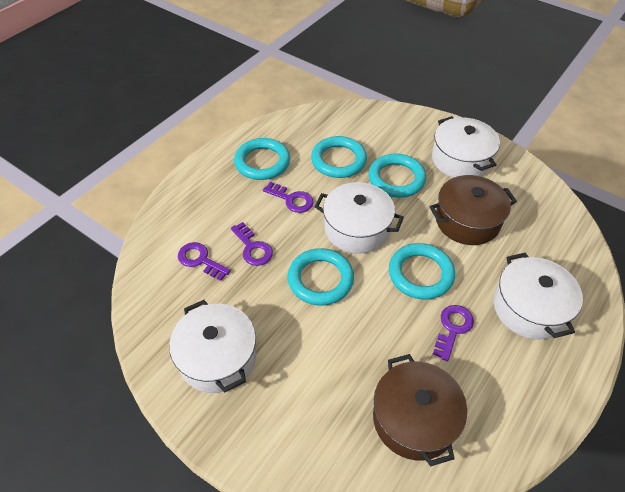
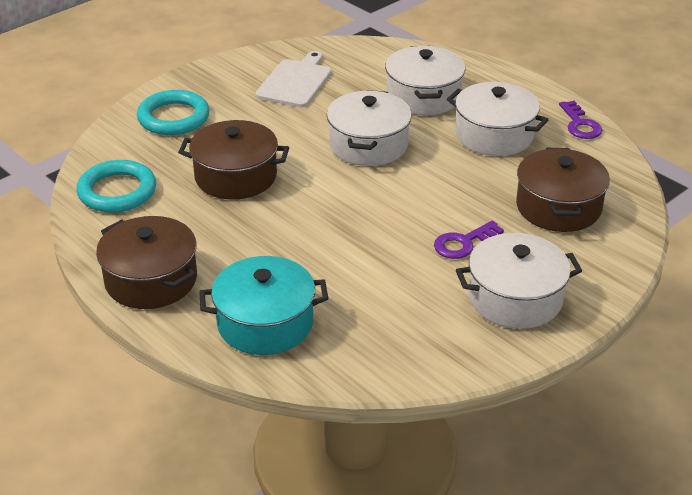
brown pot: [373,354,467,467] [430,175,517,245] = 2 -> [96,216,197,309] [178,120,289,200] [516,148,610,232] = 3
purple key: [178,242,231,281] [231,222,273,266] [263,182,314,213] [433,305,474,361] = 4 -> [434,221,504,259] [559,101,603,139] = 2
turquoise pot: none = 0 -> [199,256,328,355] = 1
turquoise ring: [234,138,290,180] [288,248,354,306] [311,136,367,178] [368,154,426,198] [389,243,455,300] = 5 -> [76,160,156,212] [137,90,210,135] = 2
white cutting board: none = 0 -> [256,51,332,107] = 1

